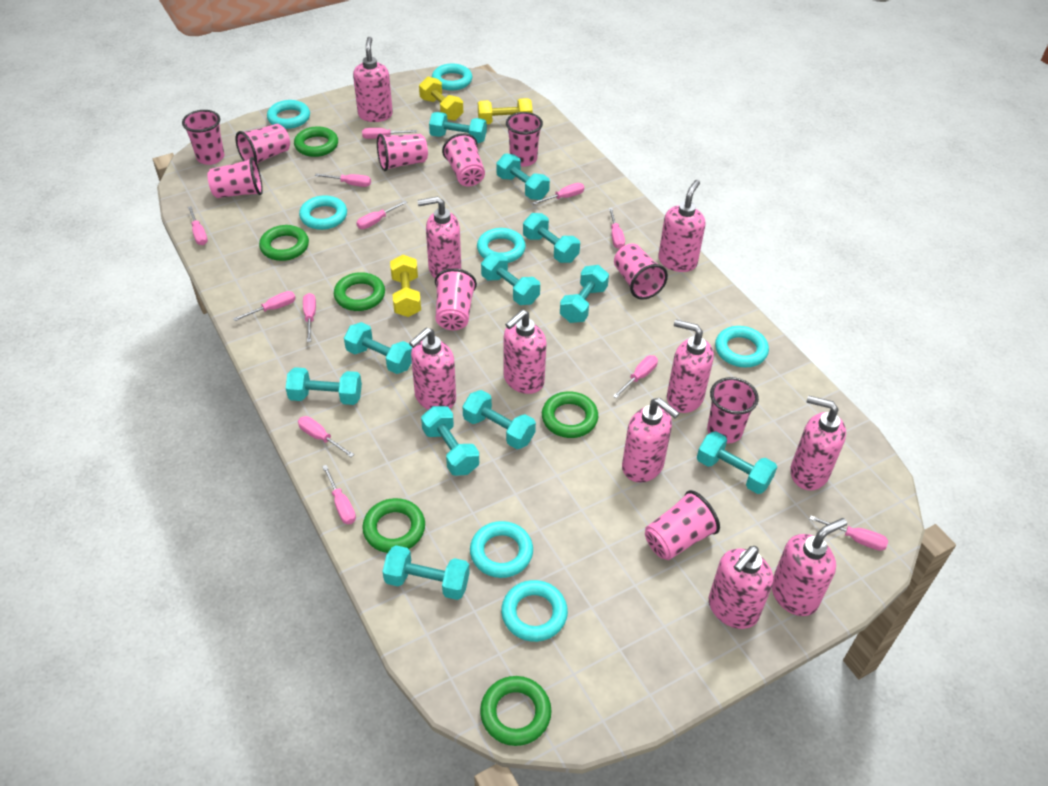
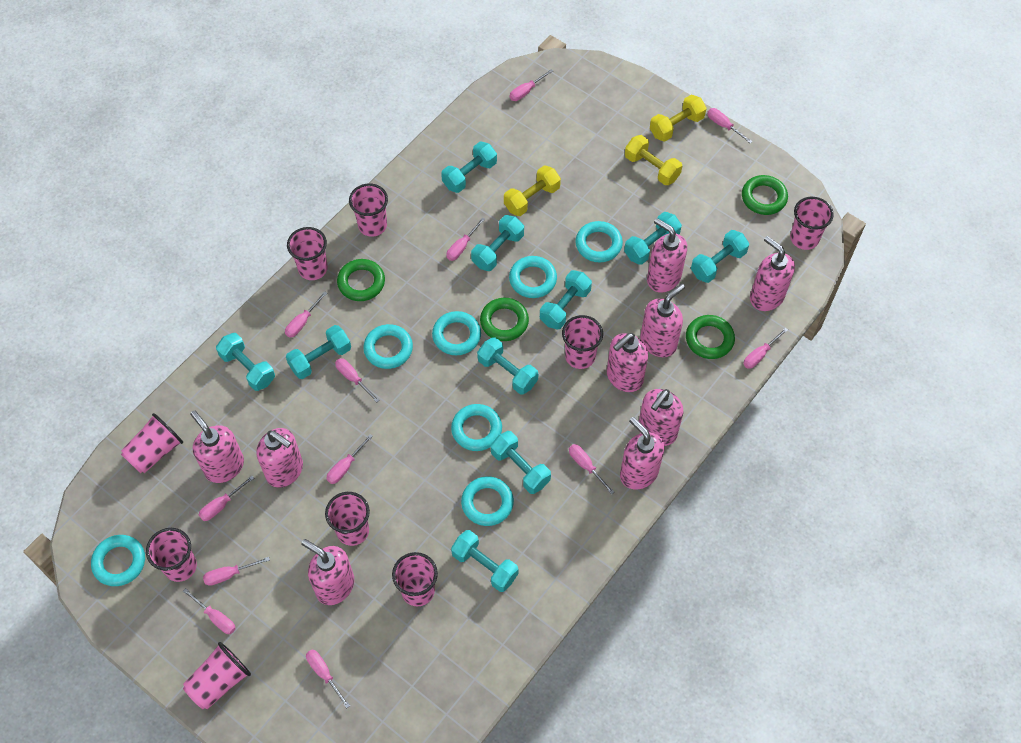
green ring: [259,225,309,261] [294,126,338,157] [334,272,385,311] [362,498,425,553] [480,676,552,746] [542,392,598,438] = 6 -> [337,259,385,301] [480,298,529,341] [686,315,735,359] [742,175,788,215] = 4
pink cup: [182,110,225,165] [207,157,263,198] [235,124,290,164] [377,134,428,171] [435,268,477,330] [442,133,485,186] [506,112,543,167] [614,243,668,300] [645,490,720,560] [707,377,759,444] = 10 -> [121,413,183,474] [146,528,197,582] [183,642,251,709] [287,227,328,280] [325,492,370,546] [349,183,388,237] [392,552,438,606] [562,315,603,369] [790,197,834,250] = 9
pink soap dispenser: [353,37,393,122] [409,327,456,410] [417,196,461,278] [503,310,547,394] [622,398,680,483] [658,180,705,272] [667,320,714,413] [709,546,773,629] [772,518,847,616] [790,395,846,490] = 10 -> [190,410,244,483] [257,428,303,488] [301,539,354,605] [607,333,648,392] [620,417,664,489] [639,389,683,446] [640,283,685,357] [647,218,687,293] [750,236,795,311] = 9
turquoise dumbbell: [286,367,362,405] [344,322,412,374] [382,545,470,600] [421,406,479,476] [429,112,487,143] [462,390,536,449] [481,253,540,305] [496,154,550,200] [523,213,580,263] [560,265,609,323] [697,431,777,494] = 11 -> [216,333,275,391] [286,325,351,379] [441,142,497,193] [451,530,519,592] [471,215,524,271] [477,337,538,394] [491,431,551,494] [540,270,592,330] [624,212,682,265] [691,230,749,283] = 10

